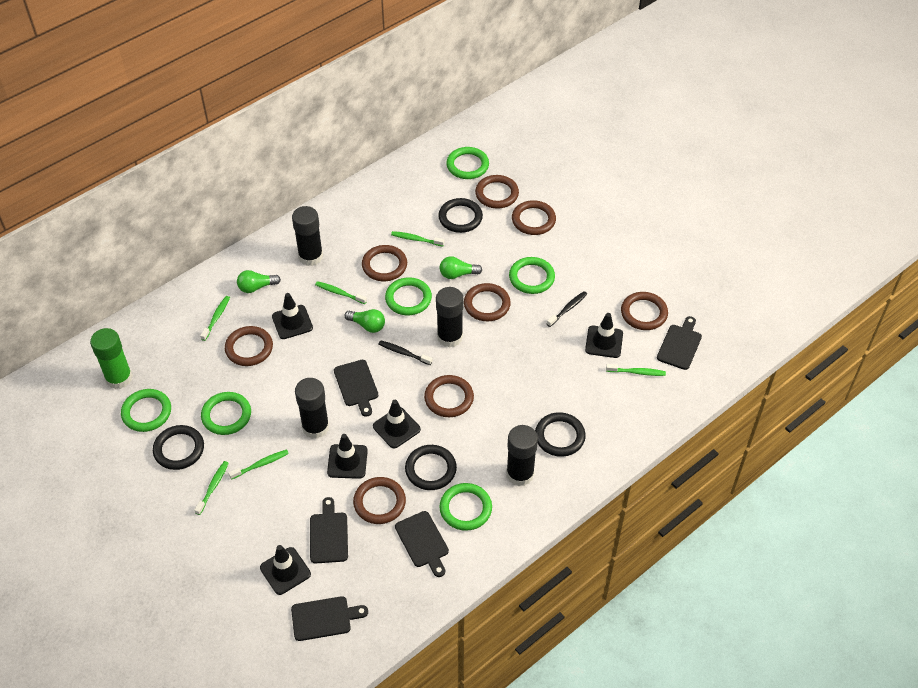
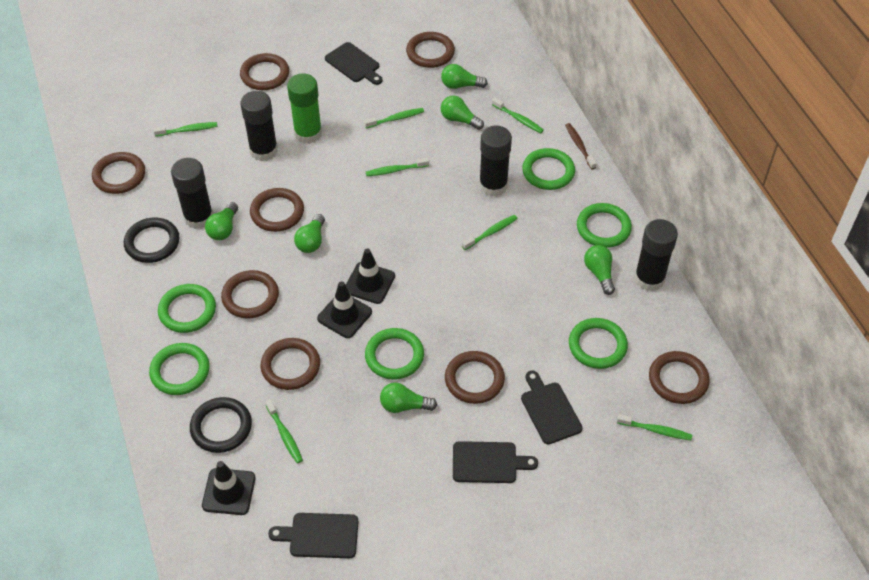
black cutting board: [291,596,368,641] [310,497,348,564] [334,360,378,417] [395,511,449,577] [657,316,702,370] = 5 -> [268,513,359,558] [325,42,383,85] [453,441,538,483] [521,371,583,444] = 4
black ring: [153,425,204,470] [405,445,457,490] [438,198,483,233] [535,412,586,457] = 4 -> [124,218,179,263] [190,397,252,453] = 2
black toothbrush: [378,340,432,365] [547,291,587,327] = 2 -> none = 0
black traffic cone: [260,545,311,595] [272,293,313,339] [327,434,368,479] [373,400,421,448] [585,313,623,358] = 5 -> [202,461,256,515] [317,281,372,338] [346,248,395,304] = 3
brown toothbrush: none = 0 -> [565,123,597,170] = 1
green light bulb: [237,270,281,293] [344,309,385,333] [440,256,482,279] = 3 -> [205,202,238,240] [294,214,325,253] [380,383,437,413] [441,64,488,89] [441,96,484,130] [584,245,615,295] = 6
green toothbrush: [194,461,229,515] [200,296,230,341] [228,450,289,480] [315,281,367,304] [391,231,445,246] [606,364,666,376] = 6 -> [153,122,218,137] [265,399,303,463] [364,108,424,129] [366,158,429,176] [462,215,518,250] [492,98,544,133] [617,414,692,440] = 7

